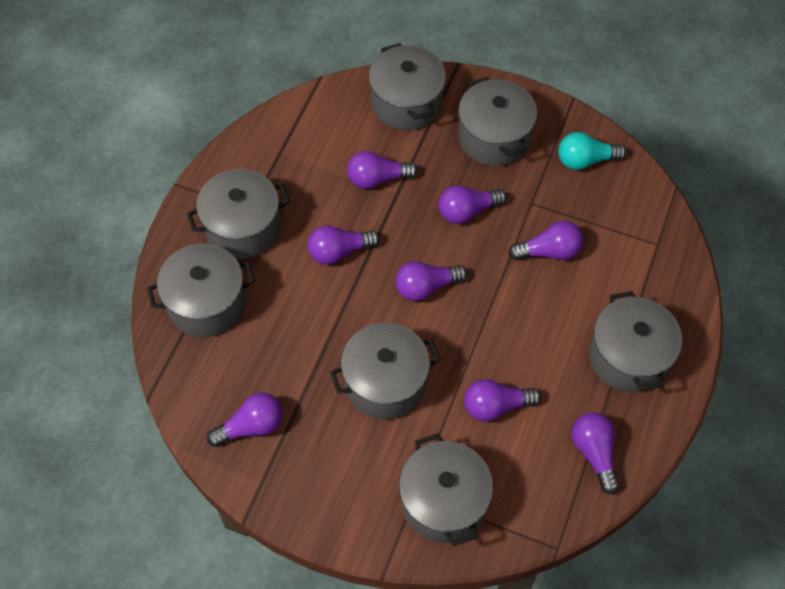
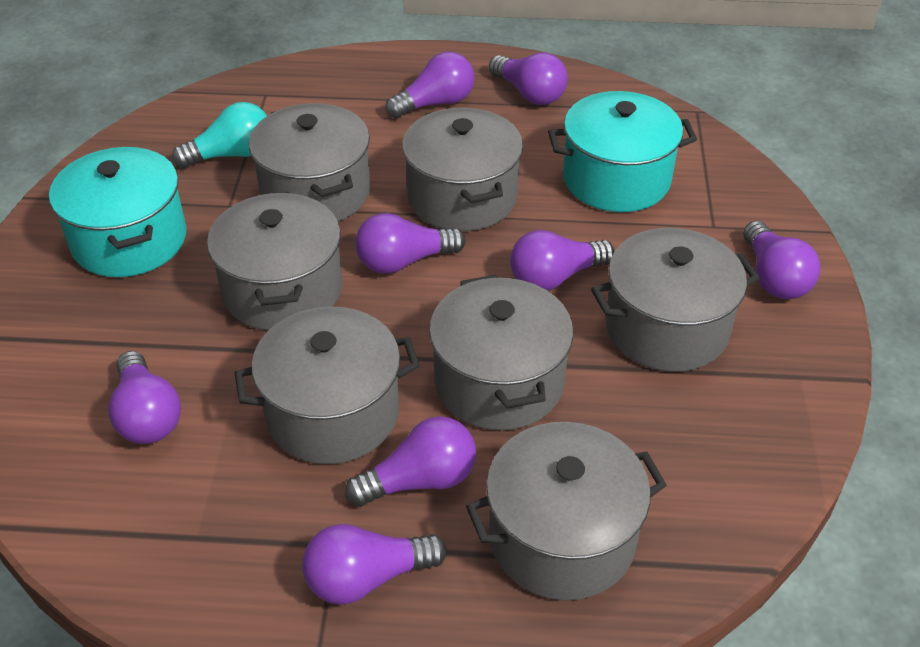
turquoise pot: none = 0 -> [49,147,186,277] [548,91,697,212] = 2

